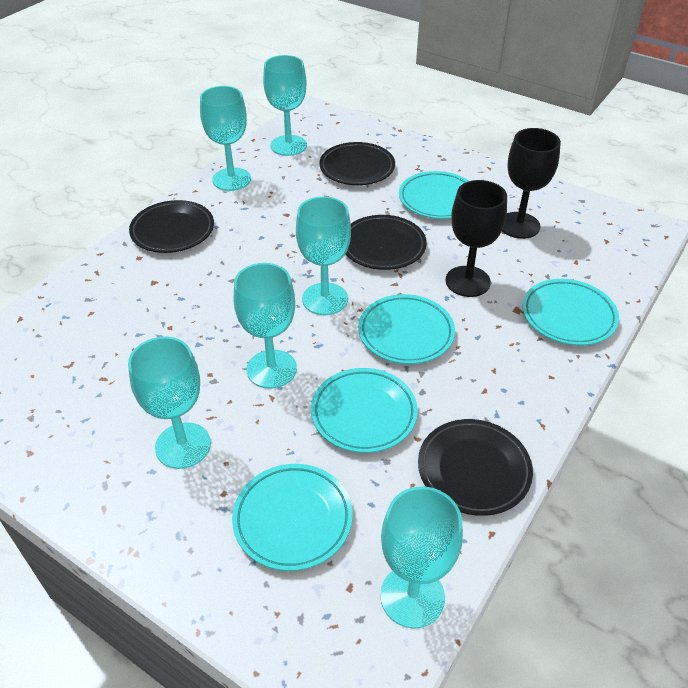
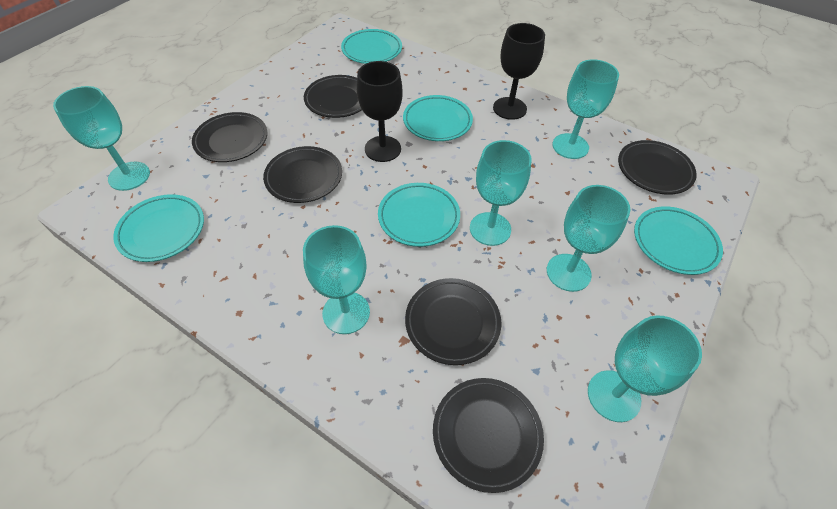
black plate: [129,200,214,253] [319,142,395,185] [346,215,427,270] [418,419,533,516] = 4 -> [192,112,267,162] [263,146,342,203] [304,75,362,118] [405,278,501,365] [433,378,544,493] [618,140,697,195] = 6

